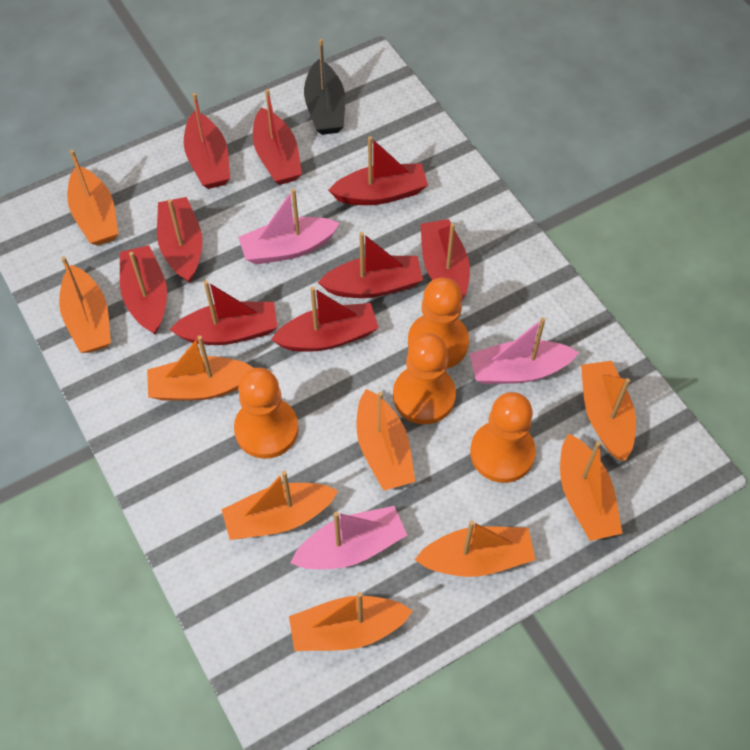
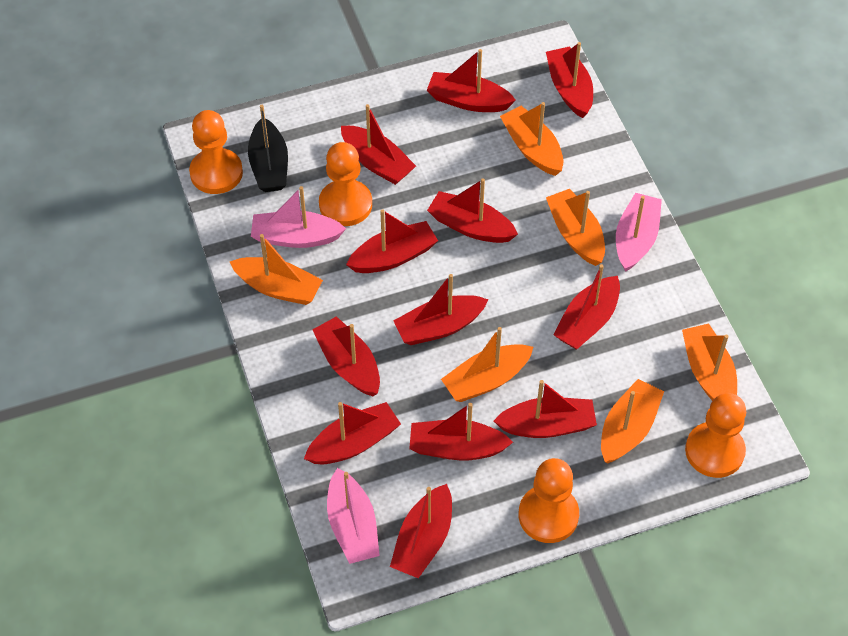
orange boat: [59,256,111,353] [67,150,118,245] [147,335,253,401] [221,471,338,540] [289,592,413,651] [356,389,415,491] [415,520,536,577] [560,434,623,541] [581,361,636,461] = 9 -> [230,234,323,305] [441,327,533,402] [500,102,564,176] [546,189,605,266] [601,379,664,464] [682,324,737,401] = 6
red boat: [120,245,167,335] [157,197,203,283] [170,281,278,345] [184,93,230,189] [253,89,302,185] [271,287,379,352] [318,232,423,298] [328,136,428,205] [420,219,470,301] = 9 -> [304,402,401,464] [312,316,380,396] [341,104,416,185] [346,209,438,273] [390,484,452,578] [393,274,489,345] [409,403,513,461] [427,49,516,112] [427,179,518,243] [494,380,597,438] [546,42,593,118] [553,264,620,350] = 12

